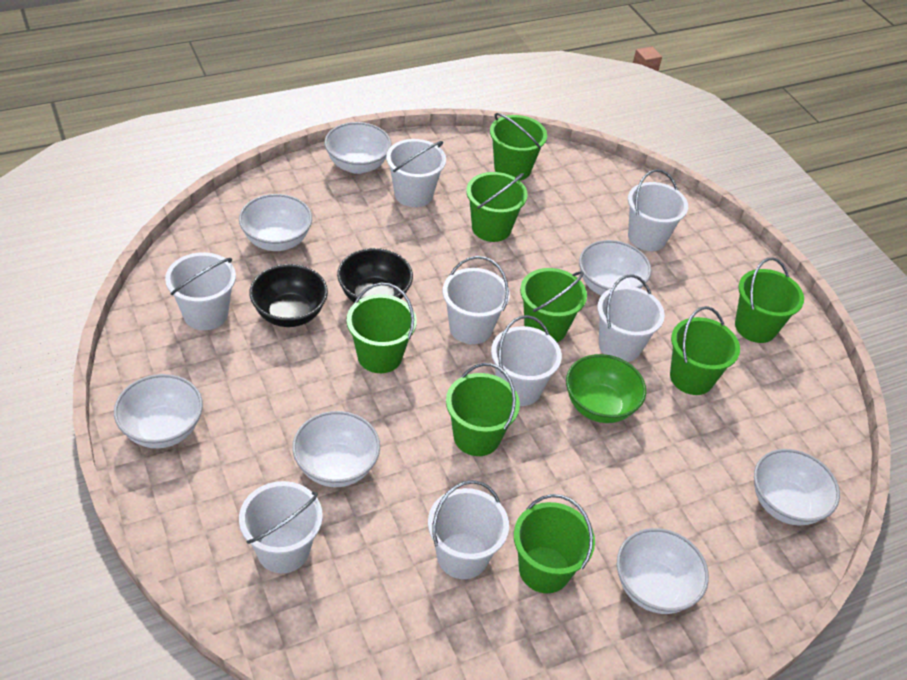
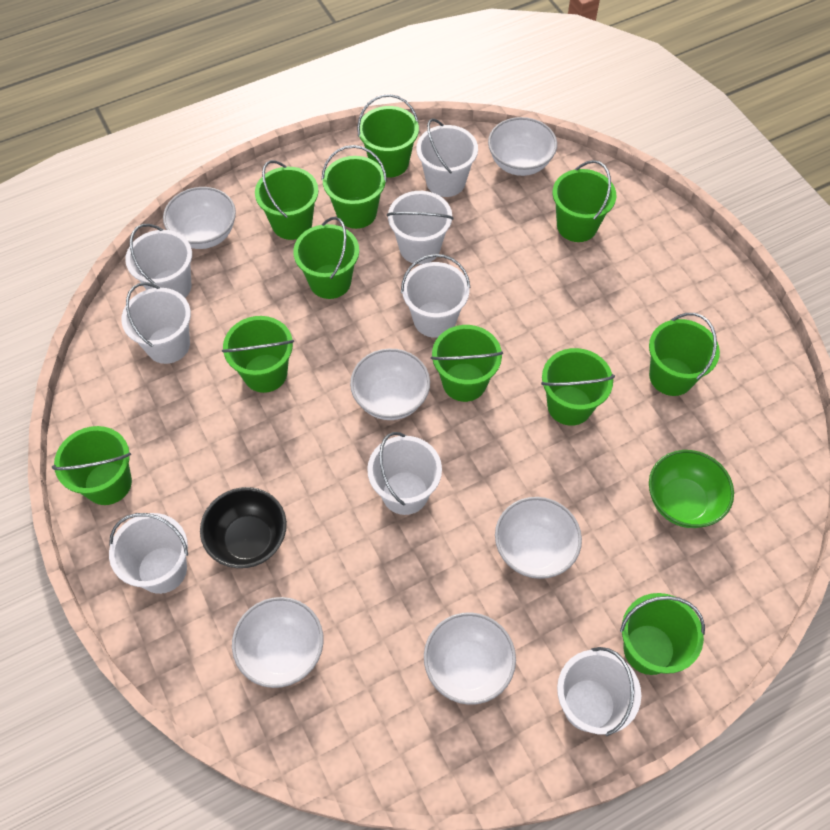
black bowl: [249,264,328,327] [337,248,413,303] = 2 -> [200,487,287,568] = 1
green bucket: [347,283,417,373] [446,363,520,456] [466,172,528,242] [490,113,547,180] [514,494,595,593] [520,268,587,342] [670,306,740,395] [735,257,804,343] = 8 -> [52,426,132,505] [222,316,294,393] [255,160,319,240] [293,217,359,299] [322,145,387,229] [357,94,419,177] [431,325,503,402] [541,348,615,426] [553,160,616,242] [620,593,705,675] [649,313,720,396] = 11
white bowl: [114,374,203,448] [239,194,312,251] [292,411,380,487] [325,122,392,174] [579,240,651,295] [617,528,709,614] [754,449,840,526] = 7 -> [163,187,236,249] [232,597,323,688] [350,348,430,420] [424,612,516,705] [488,117,557,176] [495,497,582,579] = 6

